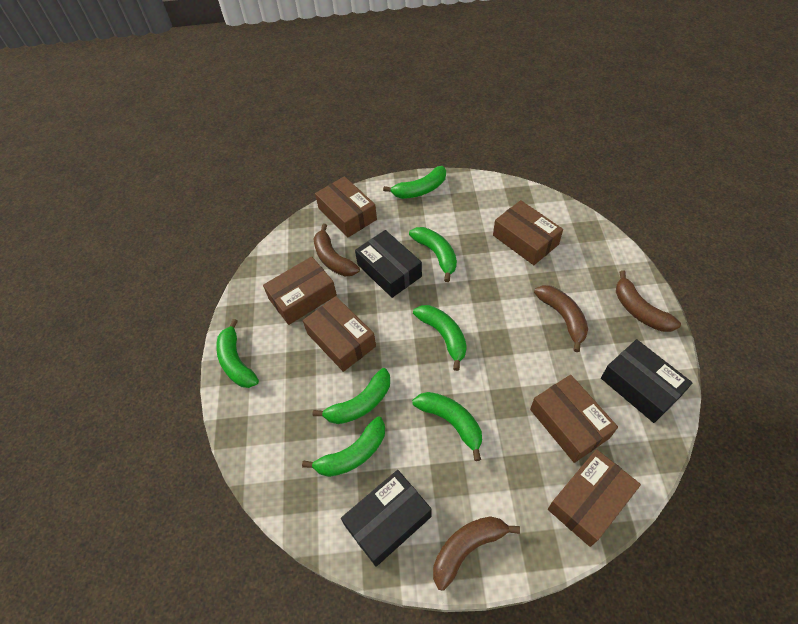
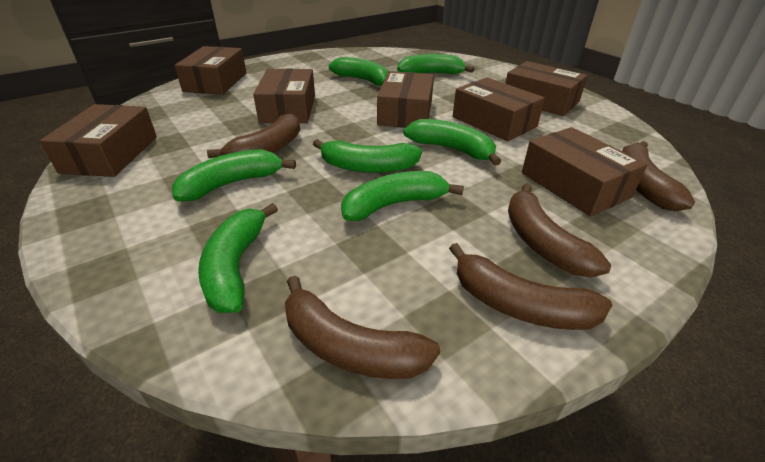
black box: [341,470,432,567] [355,230,422,298] [601,339,693,423] = 3 -> none = 0
brown banana: [313,224,360,276] [433,516,520,591] [534,285,588,352] [616,270,681,332] = 4 -> [207,113,300,158] [285,275,440,379] [449,243,612,330] [508,184,611,277] [622,141,695,211] = 5
brown box: [263,256,337,325] [303,296,376,372] [315,176,377,238] [493,200,563,265] [530,375,618,463] [548,449,641,547] = 6 -> [40,104,157,177] [174,46,247,95] [253,68,315,123] [377,71,434,128] [453,77,545,141] [505,61,588,116] [522,127,648,217] = 7

